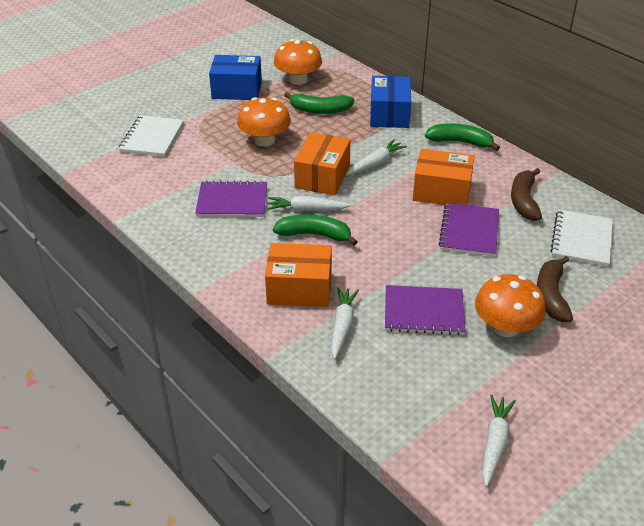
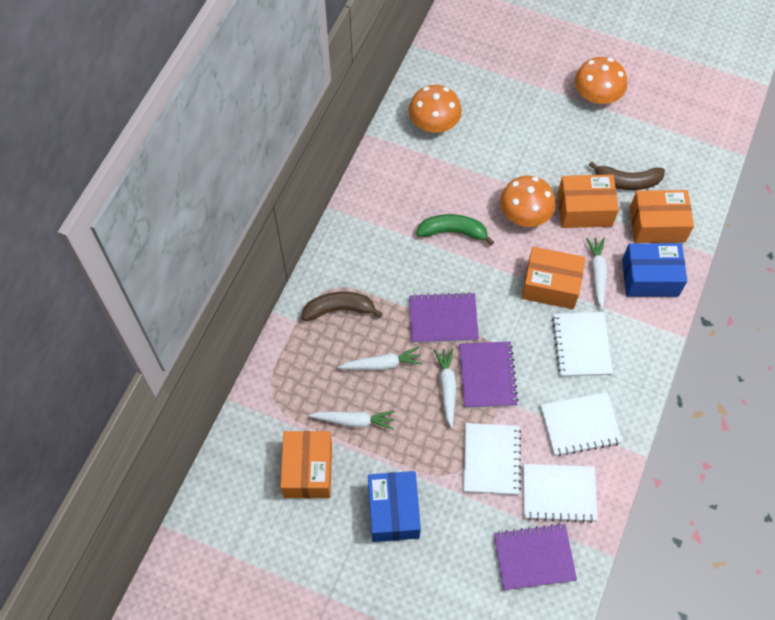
green banana: [273,214,358,245] [284,92,354,114] [425,123,500,151] = 3 -> [416,214,494,245] = 1
orange box: [265,243,332,307] [294,132,351,195] [413,149,474,205] = 3 -> [280,431,332,498] [521,247,585,309] [557,174,619,228] [630,190,694,243] = 4
white notebook: [119,115,184,157] [551,210,613,267] = 2 -> [464,423,521,495] [524,464,597,523] [541,392,623,456] [552,312,613,377] = 4

